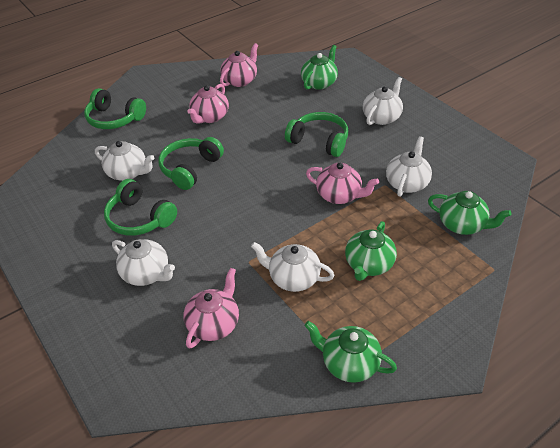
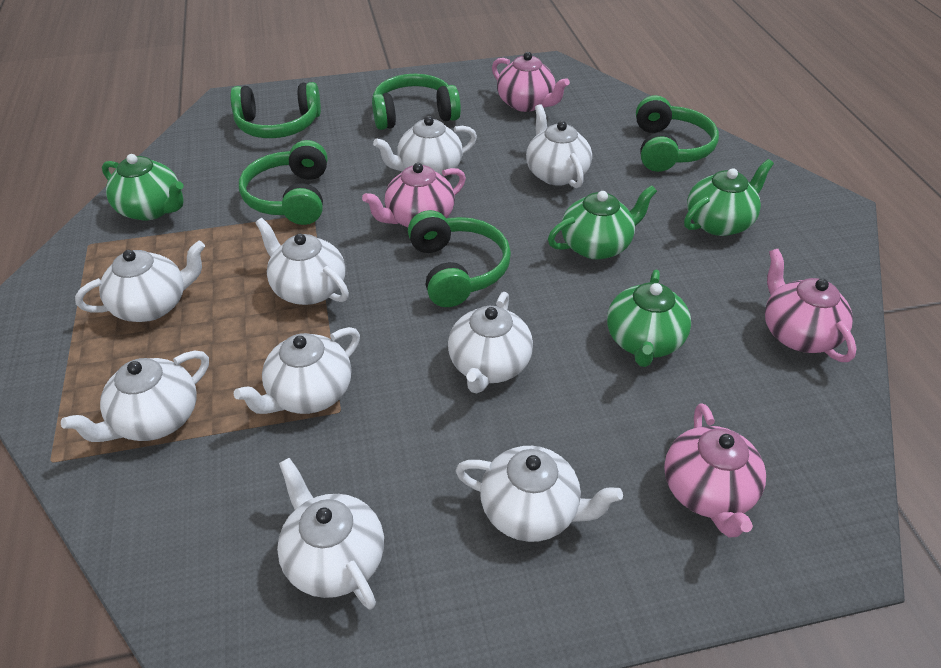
green headphones: [84,88,146,129] [104,179,177,236] [159,137,224,190] [285,112,348,157] = 4 -> [230,82,321,138] [239,140,327,225] [372,74,461,130] [408,210,511,307] [636,95,719,172] = 5
white teapot: [95,141,154,181] [112,239,175,286] [251,242,334,292] [363,77,403,125] [386,136,432,197] = 5 -> [61,351,209,442] [75,241,205,322] [234,327,360,414] [255,218,349,305] [277,458,384,609] [373,116,477,177] [448,292,533,393] [455,446,623,542] [526,104,592,188] = 9

